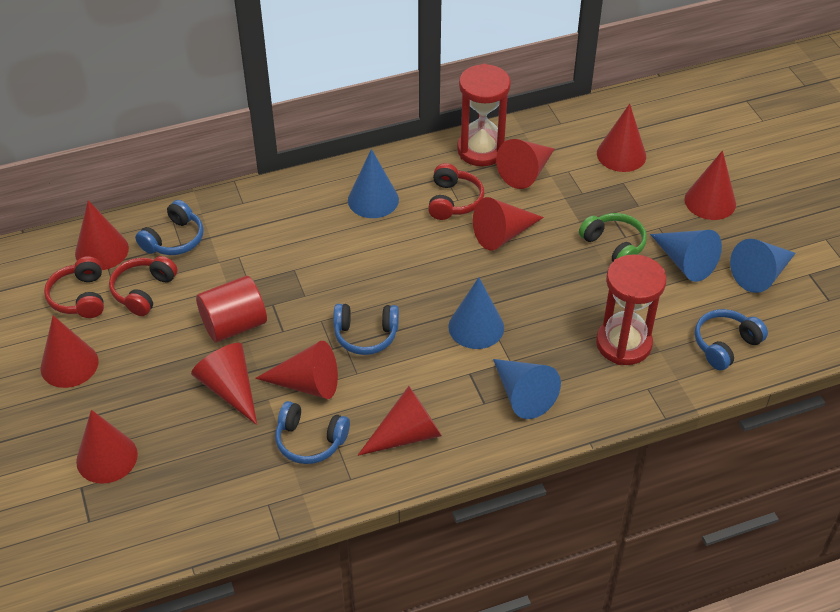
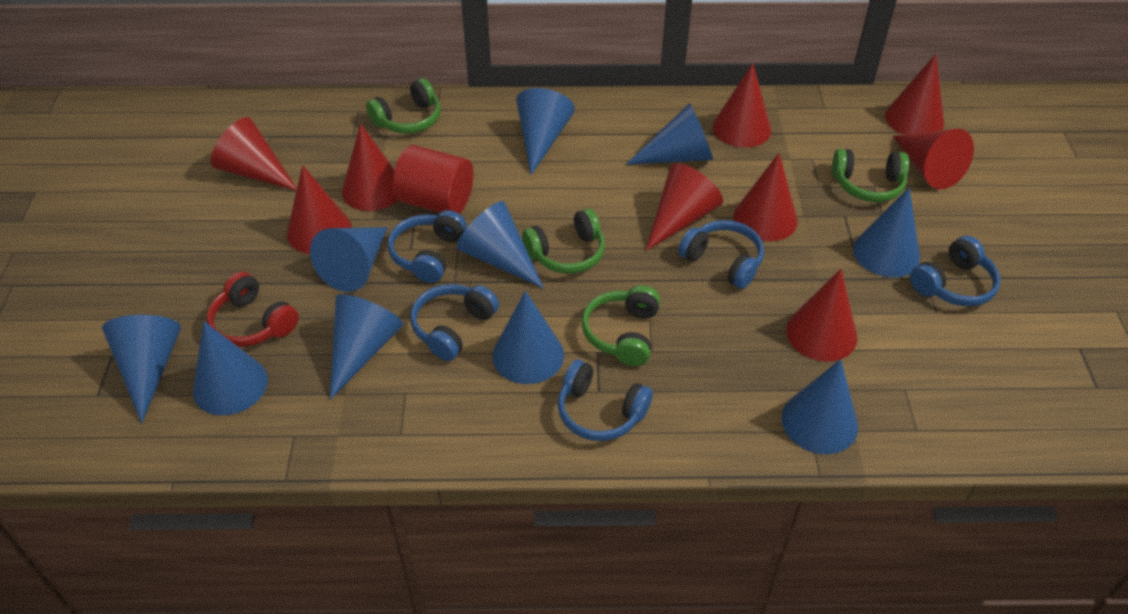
blue cone: [348,149,399,218] [448,277,504,349] [493,359,561,419] [650,230,722,282] [730,239,796,293] = 5 -> [102,315,181,423] [193,321,268,415] [310,227,388,292] [330,294,403,400] [457,201,544,289] [492,291,564,384] [516,88,575,175] [625,103,713,165] [782,359,858,454] [853,188,920,277] = 10
blue headphones: [135,200,204,255] [275,401,350,464] [333,304,399,355] [695,309,768,371] = 4 -> [388,210,467,283] [410,284,499,361] [558,359,653,441] [678,220,764,289] [910,236,1000,306] = 5
green headphones: [579,213,647,262] = 1 -> [366,78,441,133] [522,208,605,274] [582,285,660,366] [832,149,909,202] = 4
red cone: [40,315,98,388] [75,200,129,270] [76,410,138,484] [191,343,257,425] [255,341,338,399] [358,386,442,456] [473,197,544,250] [496,139,555,189] [597,104,646,172] [684,150,736,220] = 10 -> [211,117,297,191] [287,165,352,254] [342,124,398,211] [646,163,723,251] [713,63,771,148] [733,153,798,241] [786,269,857,362] [885,54,944,135] [893,129,974,189] = 9
red headphones: [44,256,104,318] [109,256,178,316] [428,163,484,220] = 3 -> [207,272,299,347] = 1
red hourglass: [457,64,511,166] [596,254,666,365] = 2 -> none = 0

